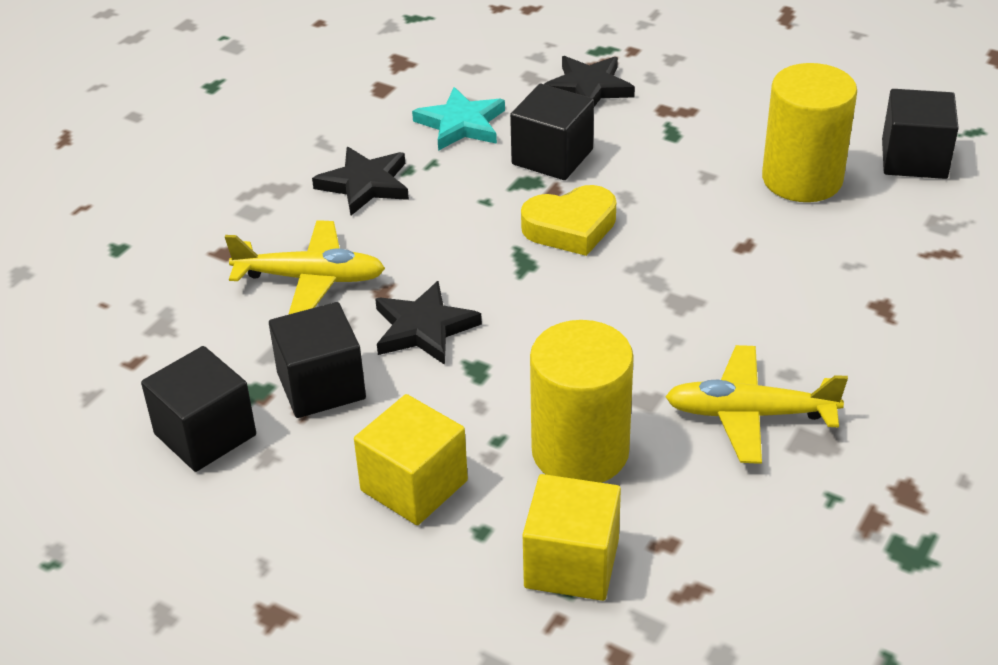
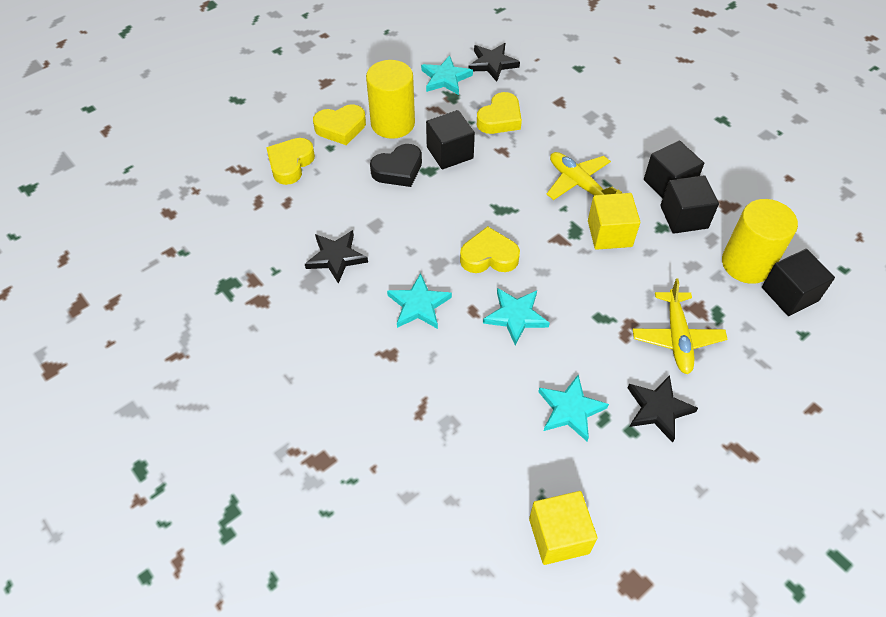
black heart: none = 0 -> [370,144,422,187] = 1
turquoise star: [412,87,505,151] = 1 -> [387,273,452,329] [421,55,473,95] [483,288,550,345] [538,375,609,441] = 4
yellow heart: [521,185,616,256] = 1 -> [266,138,315,185] [313,104,366,145] [460,226,520,273] [477,92,522,134] = 4

